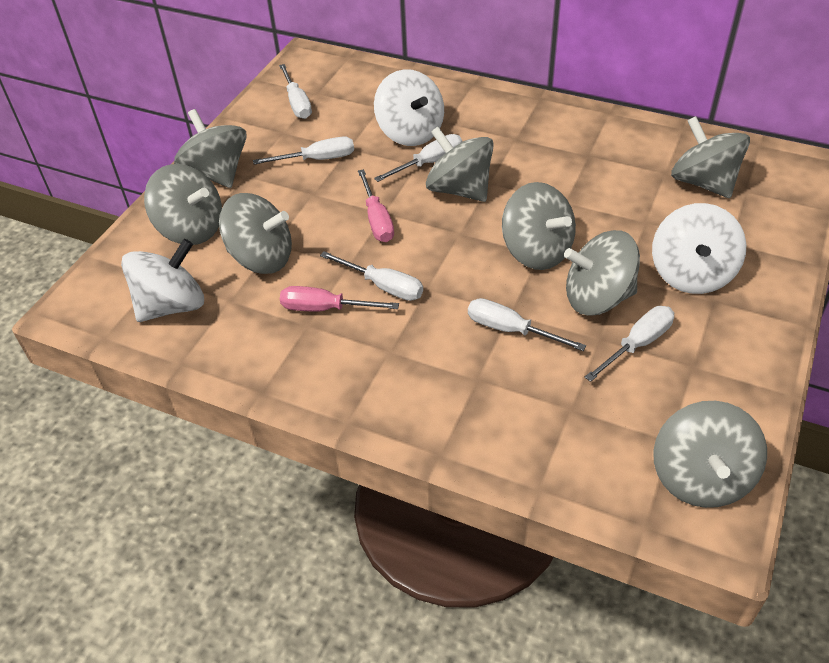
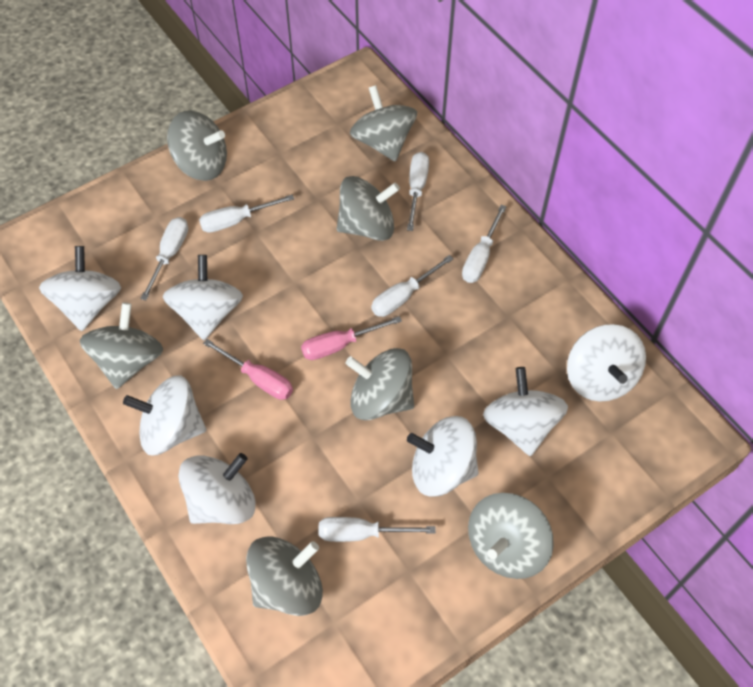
grey spinning top: [144,164,222,245] [174,109,247,188] [219,193,292,274] [426,127,494,202] [502,182,576,270] [564,230,640,316] [653,401,767,508] [671,116,750,198] = 8 -> [80,303,163,389] [167,110,227,181] [246,537,323,616] [337,176,400,241] [345,348,414,420] [350,85,417,162] [468,493,554,579] = 7
white spinning top: [121,239,204,322] [374,69,444,146] [652,203,746,294] = 3 -> [39,246,121,331] [123,375,206,456] [163,255,243,340] [178,453,256,524] [407,416,479,497] [483,367,568,456] [567,324,646,402] = 7

